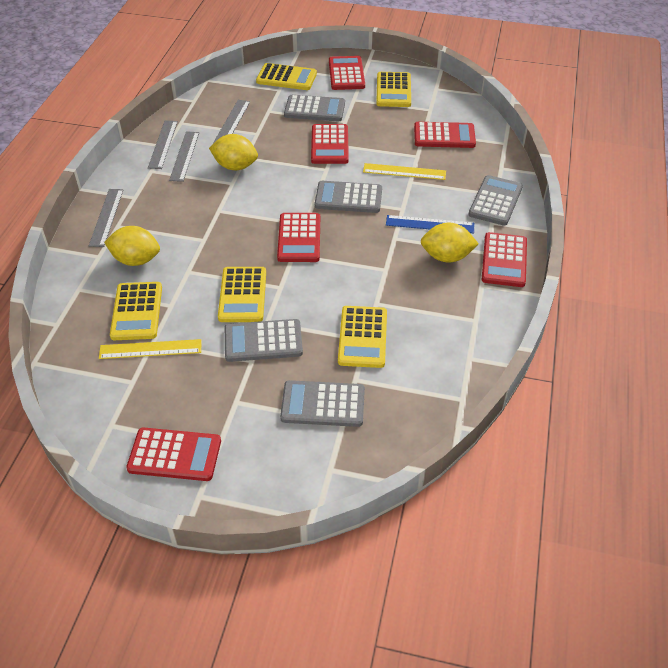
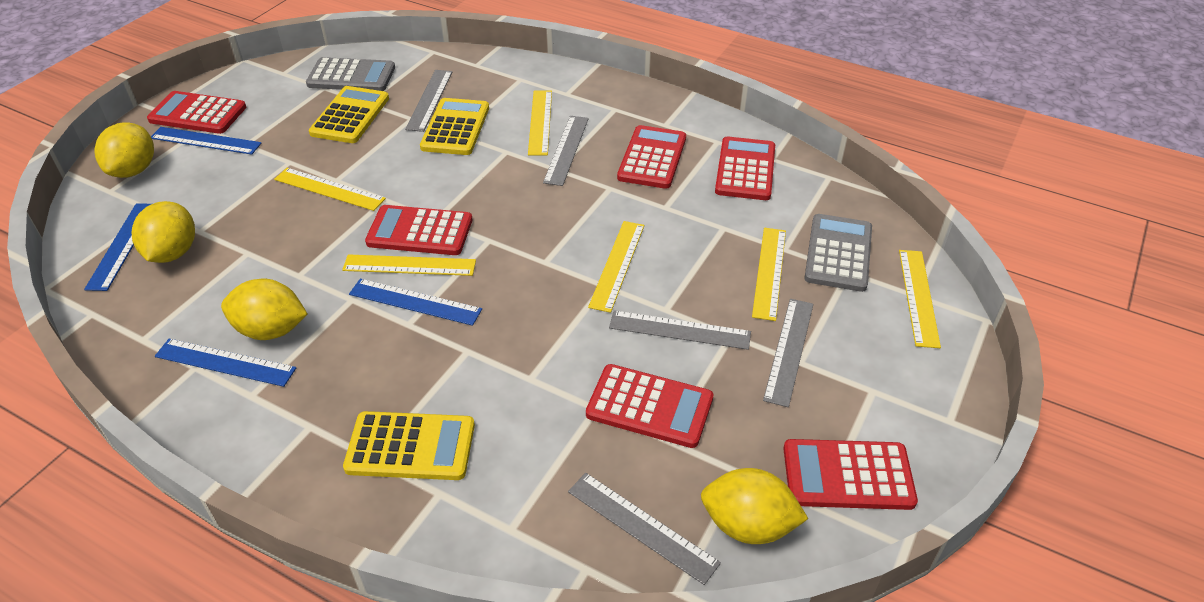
blue ruler: [386,215,474,233] = 1 -> [84,203,151,291] [151,127,262,155] [155,338,296,387] [349,279,482,326] = 4
grey calculator: [225,319,303,362] [280,380,365,427] [284,95,345,121] [315,181,382,213] [468,175,523,226] = 5 -> [306,57,395,91] [805,214,872,292] = 2
grey ruler: [89,189,123,247] [148,121,178,169] [169,131,199,182] [213,100,250,144] = 4 -> [405,70,452,132] [543,116,589,186] [568,473,721,585] [609,310,751,350] [763,299,814,407] = 5
yellow calculator: [110,282,162,340] [218,267,266,322] [256,63,317,90] [338,306,387,368] [376,72,411,107] = 5 -> [309,86,389,143] [343,411,475,480] [420,98,489,155] = 3
yellow lemon: [104,226,160,266] [209,134,258,170] [421,223,479,262] = 3 -> [94,122,154,178] [132,201,195,263] [221,279,307,340] [701,468,808,544] = 4
yellow ruler: [99,339,202,359] [363,163,446,180] = 2 -> [274,168,386,211] [342,254,476,276] [528,91,552,156] [588,221,644,313] [752,228,786,321] [899,250,941,348] = 6

